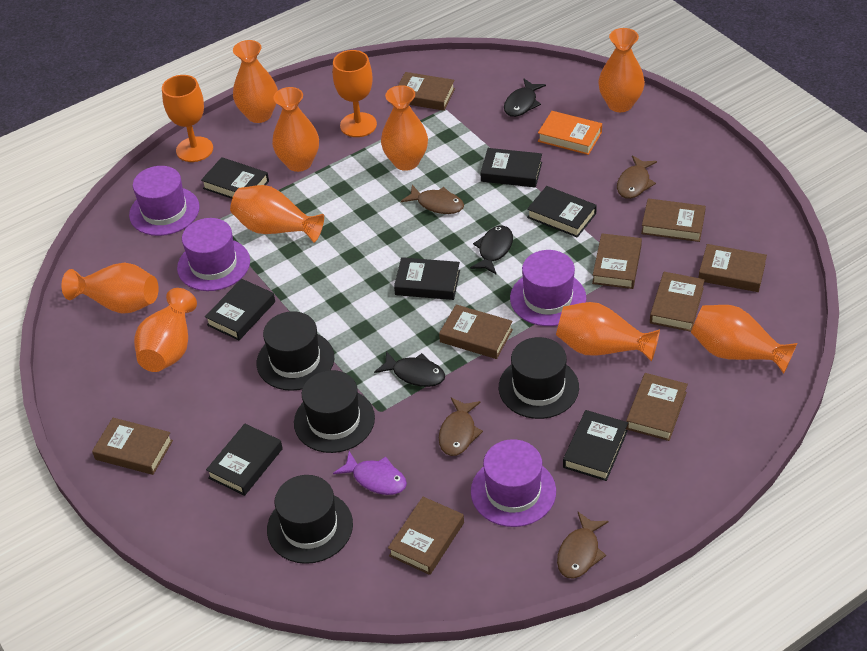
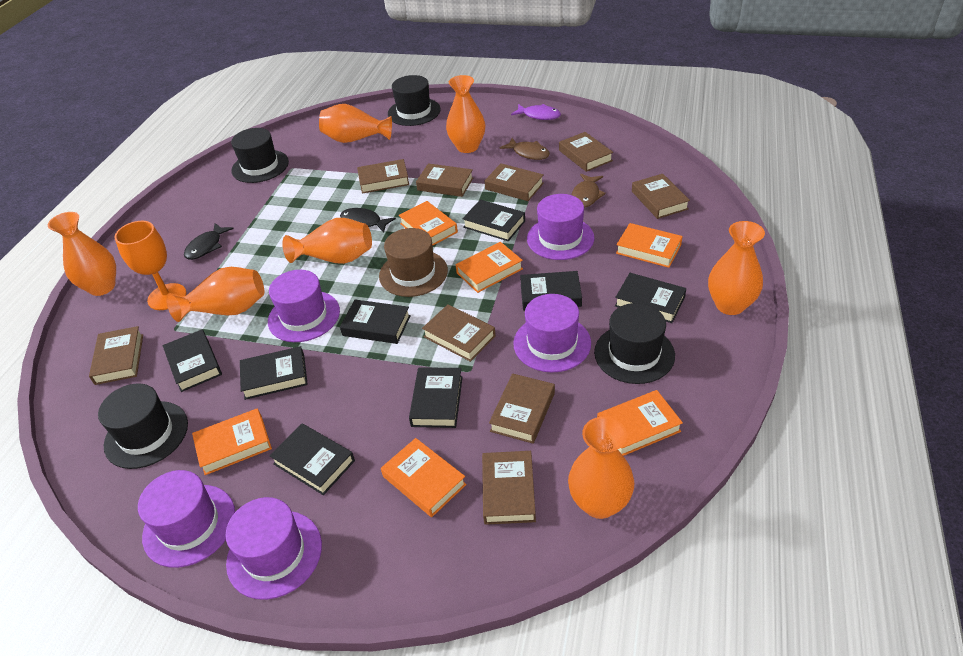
black book: [201,157,269,199] [205,279,275,340] [206,424,283,496] [394,257,460,300] [480,148,542,188] [527,186,597,237] [563,410,628,481] = 7 -> [163,329,222,392] [240,346,308,400] [270,424,355,495] [340,300,411,344] [409,367,463,428] [462,200,525,241] [520,271,582,311] [615,273,686,323] = 8
black fish: [374,351,445,387] [470,226,513,275] [504,79,546,117] = 3 -> [184,223,234,260] [340,208,396,233] = 2
brown fish: [401,185,464,214] [439,397,483,456] [557,512,609,579] [617,155,657,199] = 4 -> [500,138,550,160] [572,174,606,208] = 2
brown hat: none = 0 -> [379,228,448,297] = 1
orange book: [538,111,602,155] = 1 -> [192,408,272,475] [381,438,466,517] [399,201,458,246] [455,242,523,293] [597,390,683,456] [616,223,683,268] = 6
orange goblet: [162,75,213,162] [333,50,377,137] = 2 -> [114,221,186,310] = 1
orange vase: [62,262,159,314] [134,288,197,372] [230,185,324,243] [233,40,278,123] [272,87,319,172] [381,85,428,171] [556,302,660,362] [598,28,645,112] [691,305,797,374] = 9 -> [48,212,116,296] [166,267,264,322] [282,218,372,264] [319,104,392,143] [446,75,485,153] [568,417,634,519] [708,221,765,315] = 7
purple hat: [129,166,200,236] [177,218,250,291] [471,439,556,527] [510,250,586,326] = 4 -> [138,470,235,568] [226,497,322,600] [268,270,340,342] [513,294,591,372] [527,194,594,260] = 5

